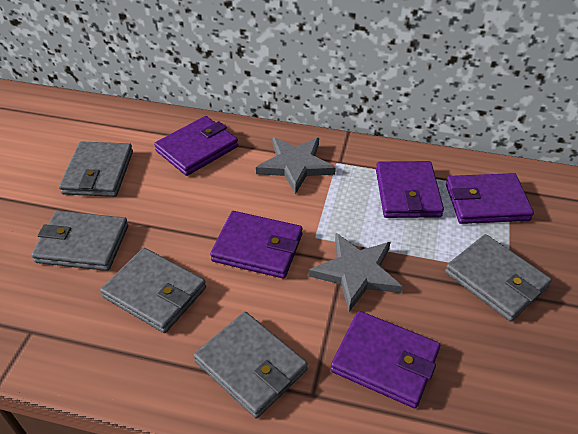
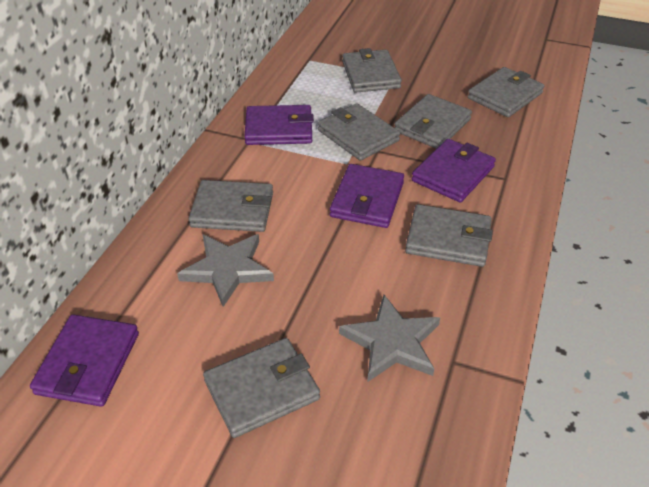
grey wallet: [32,211,128,271] [59,141,133,197] [100,248,206,333] [194,312,308,418] [445,234,552,322] = 5 -> [188,180,273,232] [203,338,320,438] [318,103,400,161] [342,48,402,93] [395,94,472,149] [405,204,493,267] [468,67,544,117] = 7
purple wallet: [154,116,238,176] [210,211,302,279] [330,311,440,408] [376,161,444,218] [446,173,534,224] = 5 -> [30,314,139,407] [245,105,314,145] [330,164,404,228] [412,139,496,202] = 4

